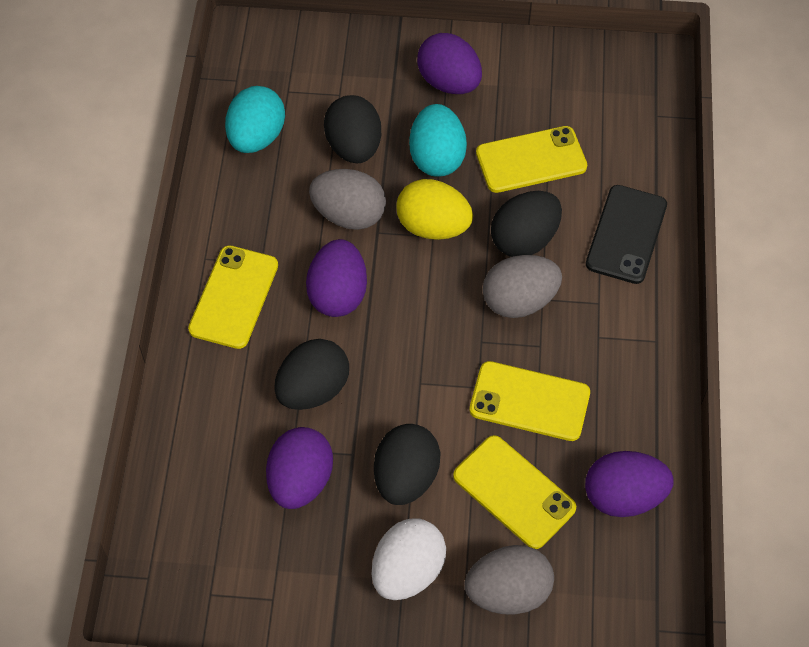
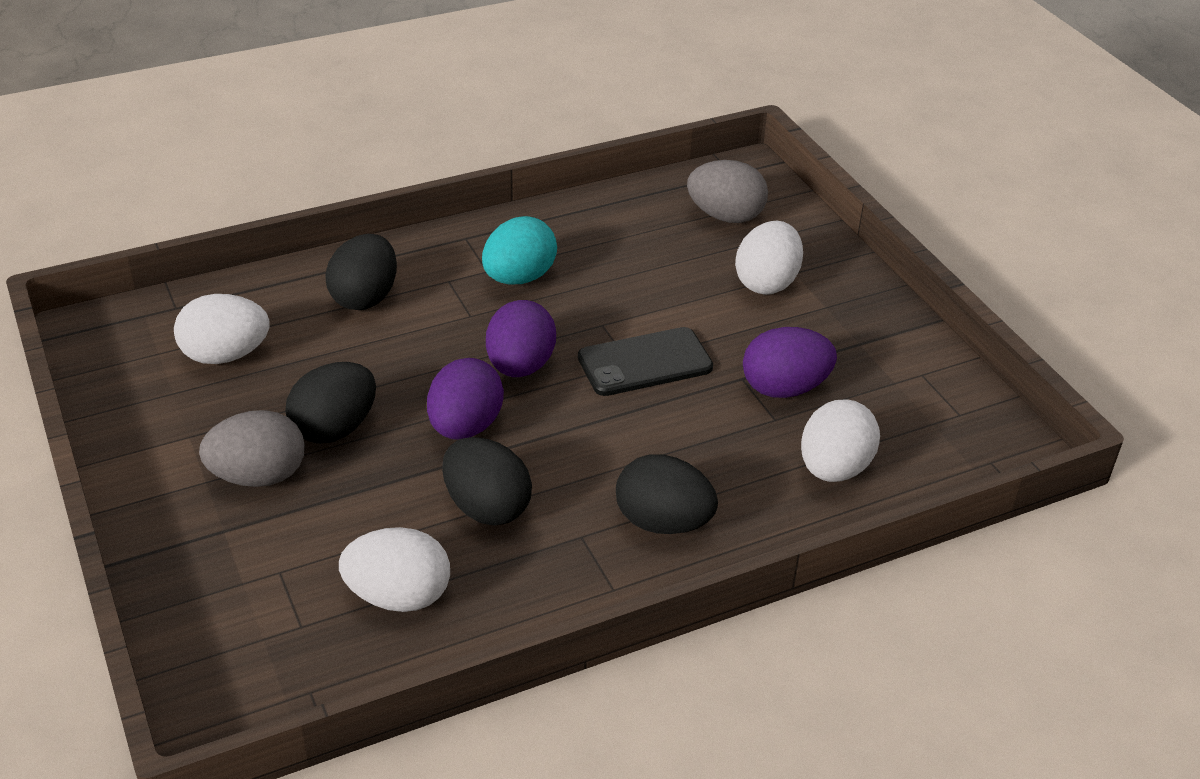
grey egg: [309,169,386,230] [465,545,554,615] [483,255,562,318] = 3 -> [199,410,305,487] [687,160,768,223] = 2
purple egg: [266,427,333,509] [306,239,367,317] [417,33,482,94] [585,451,674,517] = 4 -> [427,358,504,440] [486,300,556,377] [743,327,837,398] = 3
turquoise egg: [225,86,285,153] [409,104,467,177] = 2 -> [482,216,557,284] = 1
white egg: [372,518,446,600] = 1 -> [174,294,270,364] [339,527,450,612] [735,221,803,295] [801,399,880,482] = 4
yellow egg: [396,179,473,240] = 1 -> none = 0
yellow phone: [188,245,278,349] [453,435,576,549] [469,361,590,441] [476,126,587,193] = 4 -> none = 0

